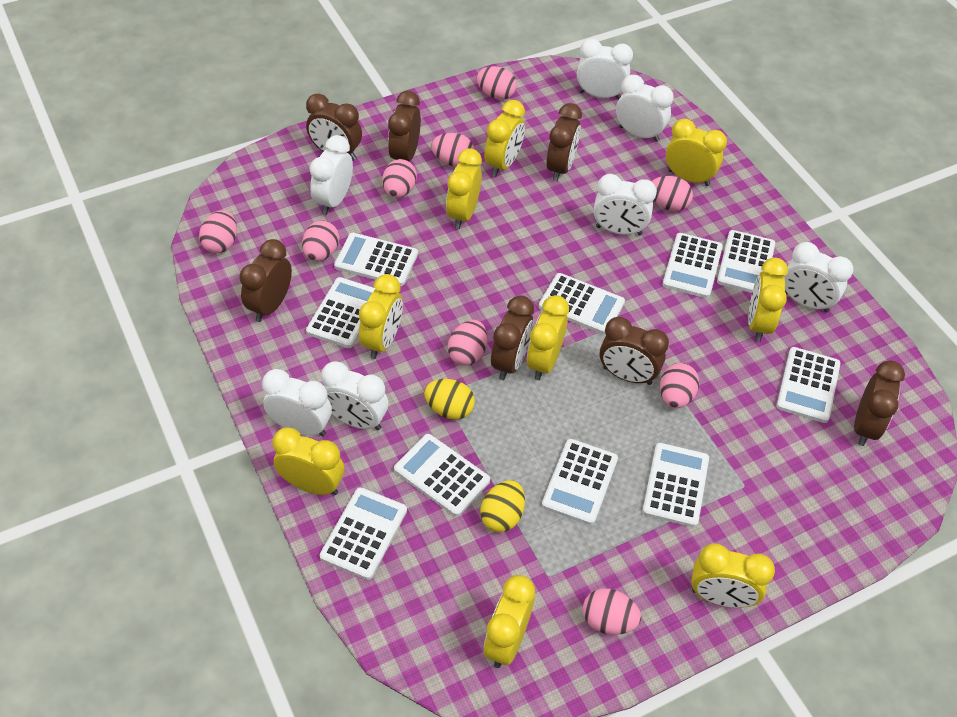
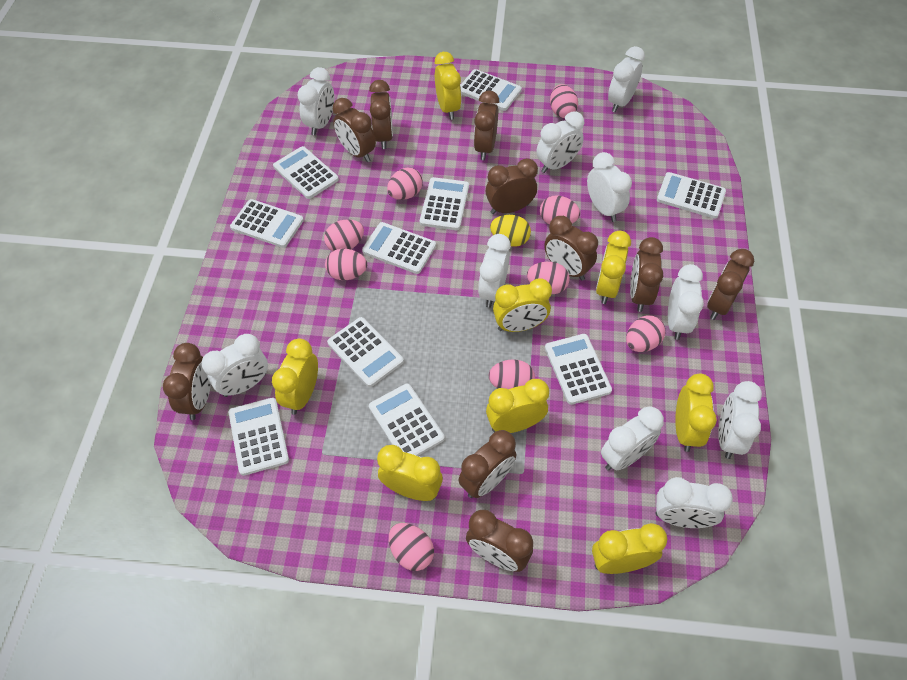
brown clock: [239,239,292,322] [306,94,362,160] [388,91,421,161] [491,295,534,380] [546,103,582,181] [600,317,669,385] [854,360,905,446] = 7 -> [163,343,211,420] [333,98,376,162] [369,80,393,149] [458,430,517,498] [466,510,533,572] [474,91,499,160] [486,158,538,214] [544,216,598,281] [630,237,663,312] [707,249,754,320] = 10
white clock: [262,369,332,436] [310,135,353,215] [321,361,389,430] [577,39,633,99] [594,174,657,235] [616,75,674,142] [783,242,853,313] = 7 -> [202,334,268,397] [297,67,334,135] [478,234,511,308] [536,112,584,173] [587,152,632,222] [601,406,664,471] [608,46,645,112] [655,477,733,528] [668,264,704,340] [718,381,762,459] = 10
yellow clock: [273,427,344,495] [359,274,403,359] [446,148,482,229] [484,100,525,177] [484,575,535,668] [527,295,569,380] [666,119,727,186] [691,543,775,608] [748,257,788,342] = 9 -> [272,338,318,415] [377,445,443,501] [435,52,462,120] [486,379,549,433] [493,278,552,332] [592,523,667,574] [596,231,631,304] [675,373,717,452] = 8
yellow egg: [424,379,475,420] [481,480,525,532] = 2 -> [490,215,531,247] = 1

